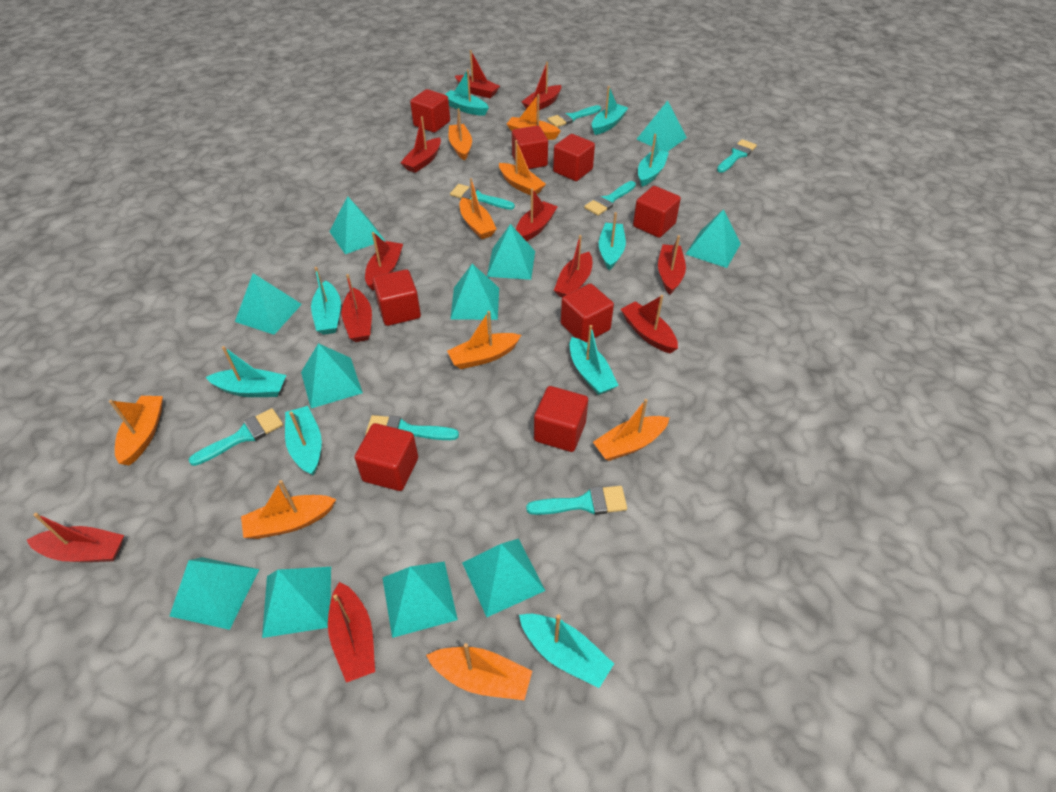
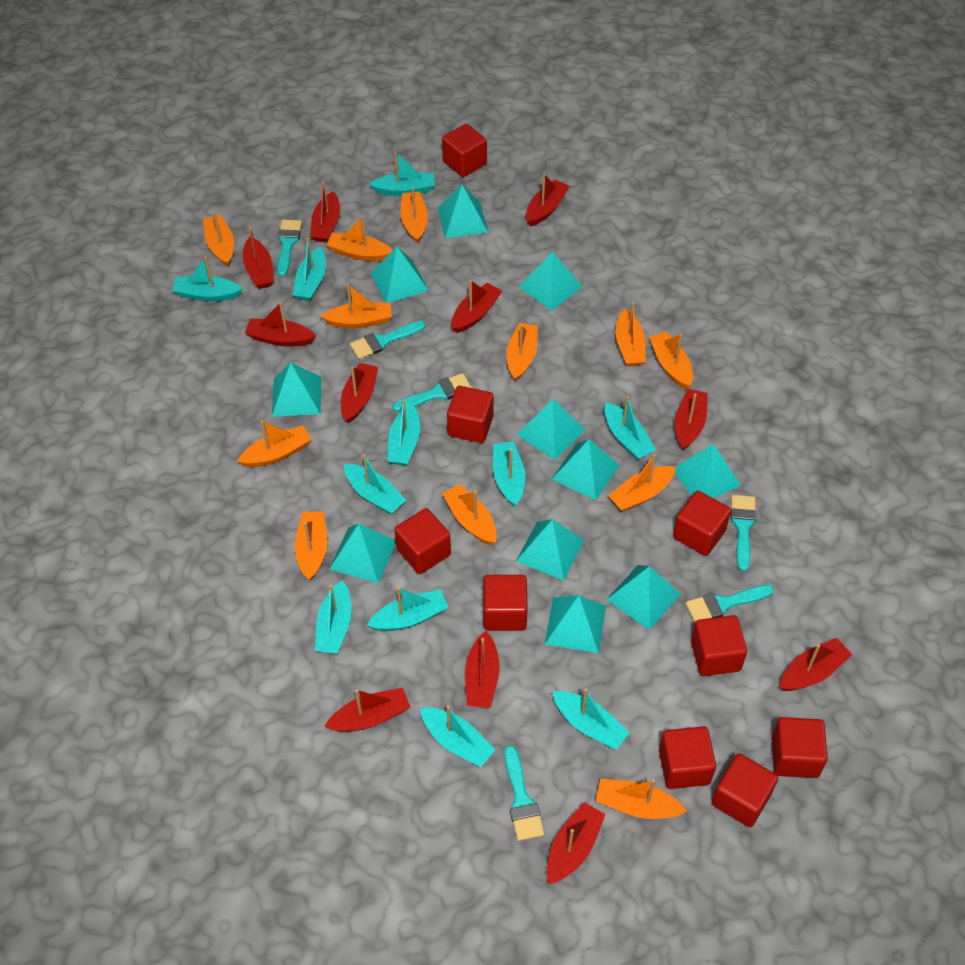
orange boat: [109,396,163,466] [241,480,336,539] [426,643,532,700] [447,311,521,369] [449,108,472,161] [460,178,497,239] [499,140,546,196] [507,94,561,140] [593,399,669,461] = 9 -> [203,212,234,266] [237,420,311,467] [295,512,327,580] [320,283,392,328] [327,216,393,261] [400,188,428,244] [442,484,497,545] [506,323,538,381] [596,779,687,819] [609,454,676,512] [616,302,646,366] [649,332,693,389] = 12
red cube: [354,423,418,491] [373,269,421,326] [410,89,450,133] [512,125,548,169] [534,386,588,452] [553,134,595,181] [561,283,614,342] [633,186,681,238] = 8 -> [395,508,451,574] [442,124,487,177] [447,386,494,443] [484,575,528,631] [659,726,716,789] [673,491,731,556] [691,615,747,676] [712,753,778,827] [771,717,828,778] = 9
turquoise boat: [206,346,286,397] [285,406,322,476] [311,267,341,335] [444,69,489,116] [519,614,614,688] [570,325,619,395] [592,86,628,135] [599,212,626,270] [638,134,669,187] = 9 -> [172,256,242,301] [292,238,326,301] [315,580,352,654] [344,454,406,514] [367,587,449,631] [369,151,435,196] [387,400,420,465] [420,706,495,767] [493,442,525,507] [552,689,630,750] [604,396,656,460] = 11
turquoise brush: [188,408,283,466] [365,415,459,440] [450,184,515,210] [526,486,627,515] [548,105,601,127] [584,181,636,216] [717,139,757,173] = 7 -> [277,220,302,276] [350,321,426,359] [392,373,472,412] [504,746,544,841] [685,585,774,623] [730,495,756,571] = 6

